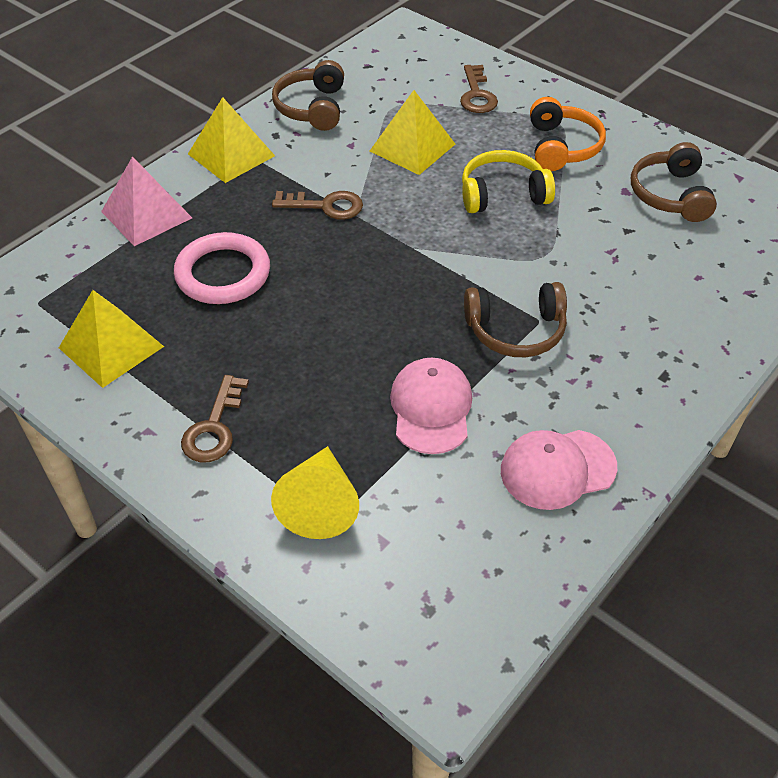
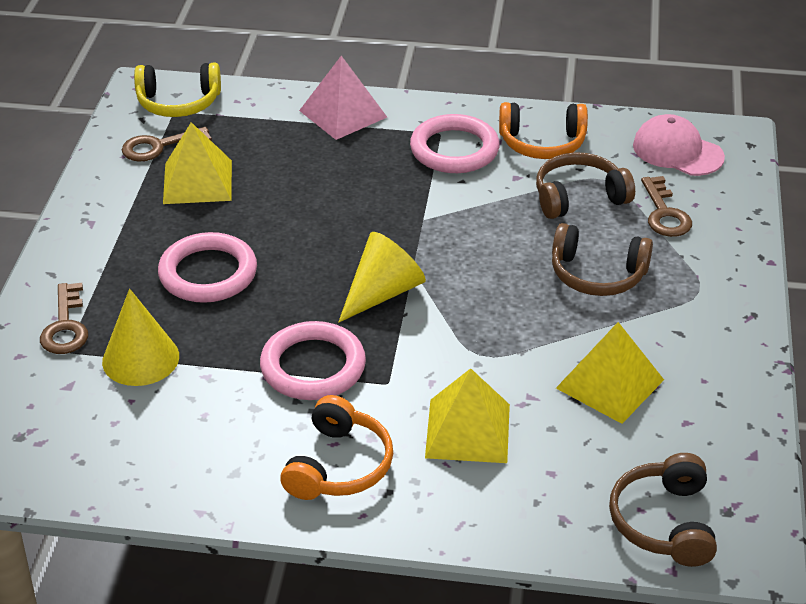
orange headphones: [530,97,606,171] = 1 -> [280,395,393,500] [499,102,588,159] = 2
pink cap: [390,358,472,454] [501,430,617,510] = 2 -> [633,114,725,176] = 1
pink ring: [174,232,270,304] = 1 -> [158,232,257,303] [260,321,366,400] [410,114,500,173] = 3
yellow cone: [271,446,359,539] = 1 -> [102,289,179,386] [338,232,426,323] = 2

